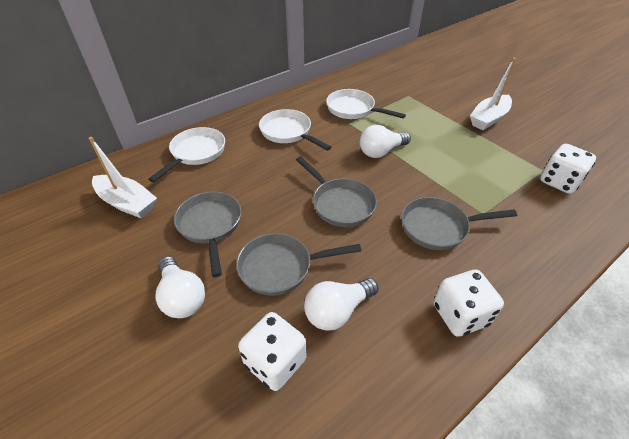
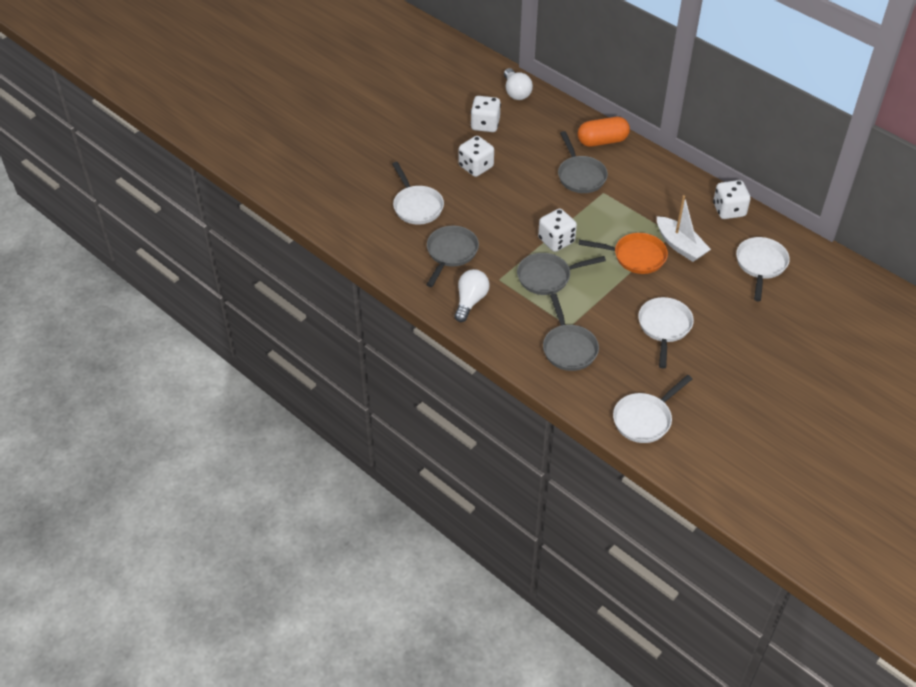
orange capsule: none = 0 -> [577,117,630,147] = 1
orange pan: none = 0 -> [578,233,668,274] = 1
white boat: [89,137,157,218] [470,57,516,130] = 2 -> [657,195,711,262] = 1
white dice: [238,312,306,391] [434,270,504,337] [540,144,596,194] = 3 -> [459,136,494,177] [470,96,501,132] [538,209,577,252] [713,180,751,219] = 4
white light bulb: [156,256,205,318] [304,278,379,331] [360,125,411,158] = 3 -> [454,269,489,322] [504,68,533,100] = 2
white pan: [149,127,225,182] [259,109,331,151] [326,89,406,119] = 3 -> [392,162,444,225] [613,375,692,443] [638,297,694,368] [736,237,790,301] = 4

